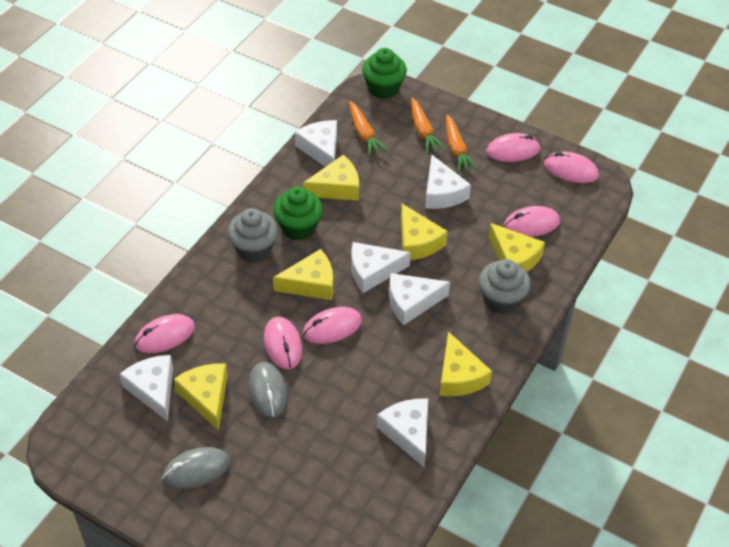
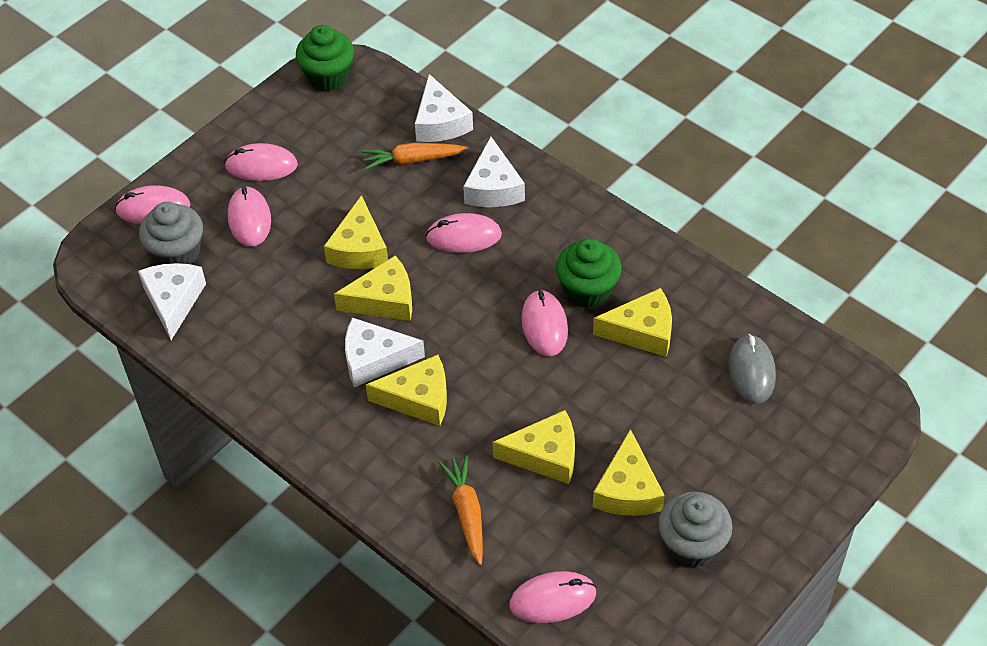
grey mouse: [162,447,230,489] [248,362,287,418] = 2 -> [729,334,776,404] = 1
orange carrot: [349,101,388,156] [411,97,445,154] [446,114,478,173] = 3 -> [362,143,468,170] [438,455,483,565] = 2
white cheese: [120,355,173,422] [295,120,337,167] [351,242,411,293] [377,399,428,467] [389,273,450,325] [425,155,471,209] = 6 -> [138,263,206,340] [345,318,425,387] [415,74,473,142] [463,137,525,207] = 4

